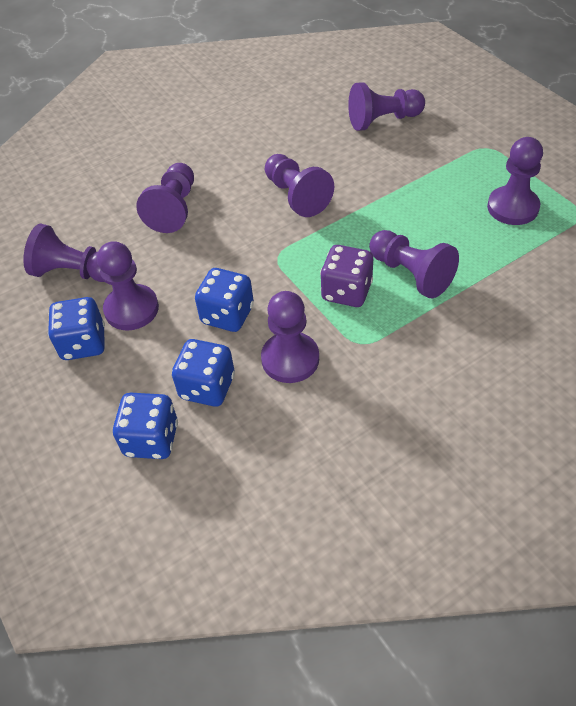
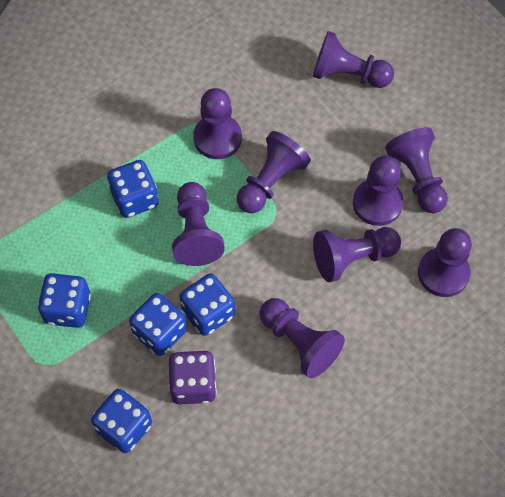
blue dice: [48,297,105,360] [113,393,178,459] [172,339,235,407] [195,268,254,332] = 4 -> [38,273,91,328] [91,389,152,453] [107,160,159,218] [129,293,187,356] [180,274,235,336] = 5
purple pawn: [23,224,104,282] [97,241,159,331] [136,163,194,233] [261,291,319,383] [265,154,334,217] [348,82,425,131] [369,230,459,298] [487,137,543,225] = 8 -> [172,182,225,266] [193,88,242,159] [237,131,311,213] [259,298,345,378] [313,31,394,88] [313,227,401,282] [353,156,403,226] [385,127,448,213] [418,228,472,297] = 9

